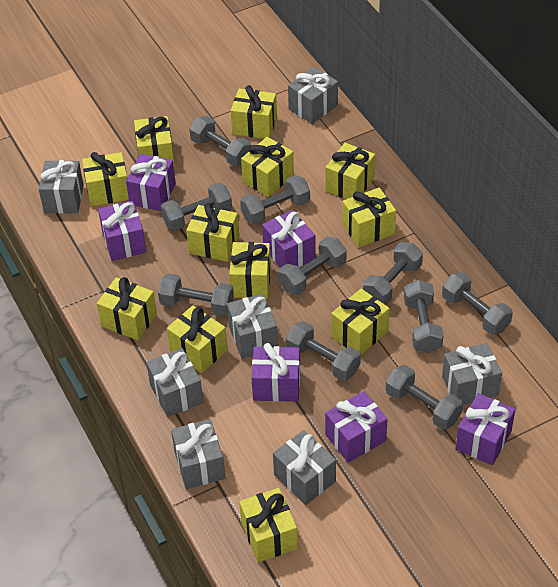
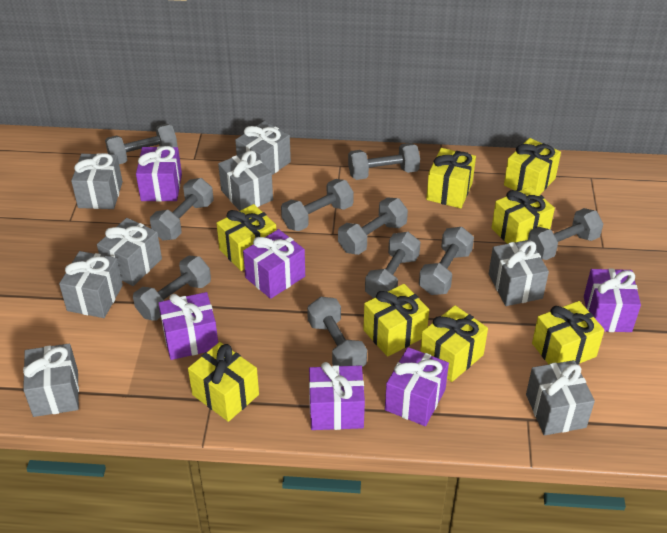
grey gift: [39,160,84,213] [146,348,203,417] [171,419,225,489] [227,294,278,359] [273,430,336,505] [288,67,338,124] [442,343,502,405] = 7 -> [23,344,79,417] [59,251,123,318] [71,153,123,209] [97,218,162,286] [218,150,273,211] [235,121,291,175] [489,240,549,306] [526,360,595,435] = 8
yellow gift: [82,152,129,206] [97,277,157,341] [134,116,174,165] [167,305,228,373] [186,203,239,262] [229,242,271,299] [231,85,277,139] [239,488,298,563] [241,137,294,197] [325,143,375,199] [331,289,390,355] [342,188,396,248] = 12 -> [188,342,259,422] [216,204,276,271] [363,284,429,357] [420,305,488,382] [426,148,476,208] [491,186,555,244] [504,138,561,194] [532,301,605,365] = 8

